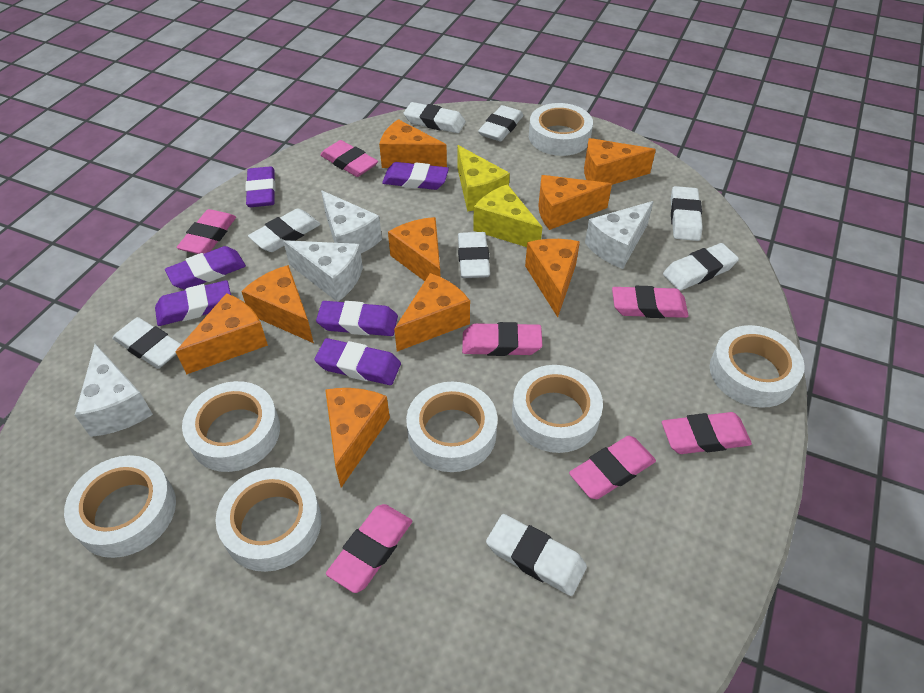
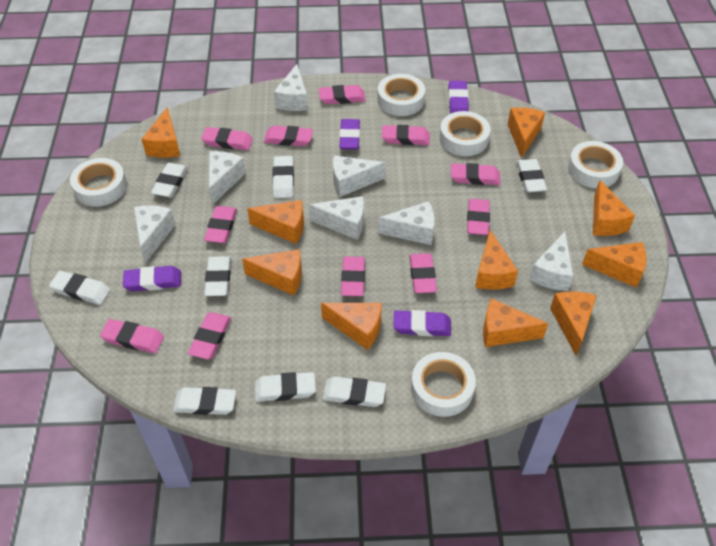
orange cheese: [176,293,268,374] [241,265,314,343] [325,388,390,488] [379,119,447,168] [388,217,440,281] [394,273,470,352] [525,239,580,317] [538,175,612,230] [584,138,656,185] = 9 -> [142,108,180,158] [242,249,302,296] [247,200,304,244] [321,303,382,350] [475,230,518,290] [483,299,548,347] [508,108,545,158] [550,291,597,356] [582,242,647,288] [593,180,635,236] = 10
pink eraser: [176,209,236,254] [320,140,378,177] [326,504,412,593] [462,322,542,356] [569,436,656,499] [612,286,689,318] [662,412,752,454] = 7 -> [100,319,164,353] [188,312,231,359] [201,127,253,150] [204,206,237,243] [264,126,313,146] [319,85,366,104] [341,256,365,296] [382,125,430,145] [410,253,437,293] [451,163,500,185] [467,199,490,235] = 11
purple eraser: [155,280,231,326] [165,246,246,290] [245,166,275,207] [315,338,401,385] [316,301,398,336] [382,162,449,190] = 6 -> [123,266,181,291] [339,119,360,150] [393,310,451,336] [448,81,469,114] = 4
white cheese: [75,344,153,437] [283,240,363,302] [321,190,382,253] [585,201,654,269] = 4 -> [134,205,176,264] [209,151,246,205] [274,64,308,111] [309,196,364,240] [333,156,386,197] [378,201,435,245] [529,231,573,291] = 7
white tape: [64,455,176,558] [182,381,280,472] [216,467,321,572] [406,381,498,472] [512,365,603,453] [529,103,593,156] [710,325,805,408] = 7 -> [70,158,127,207] [377,74,425,116] [411,352,476,417] [439,111,491,156] [568,141,623,188] = 5
yellow cheese: [457,145,510,211] [473,184,543,247] = 2 -> none = 0

